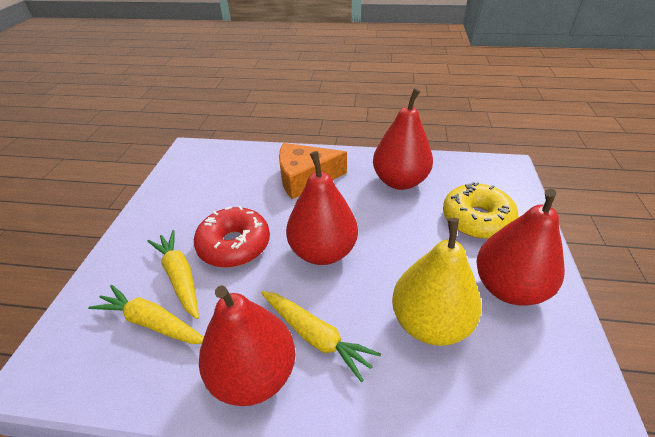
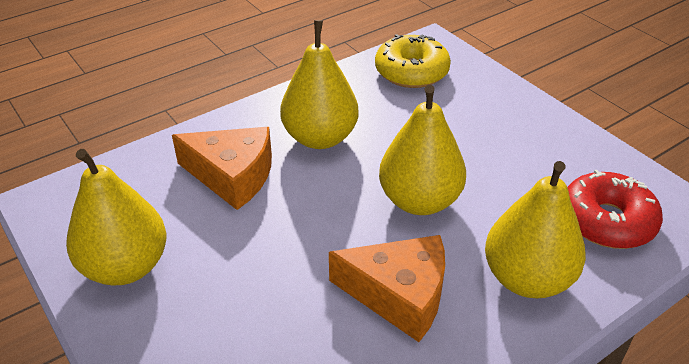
orange cheese: [279,143,347,199] = 1 -> [172,127,272,210] [329,235,445,342] = 2
red pear: [199,285,296,406] [286,151,358,265] [373,88,433,190] [476,189,565,306] = 4 -> none = 0
yellow carrot: [88,285,204,344] [148,230,199,319] [261,291,381,382] = 3 -> none = 0
yellow pear: [392,218,482,346] = 1 -> [66,149,167,285] [280,20,359,149] [379,85,466,215] [485,161,586,298] = 4

